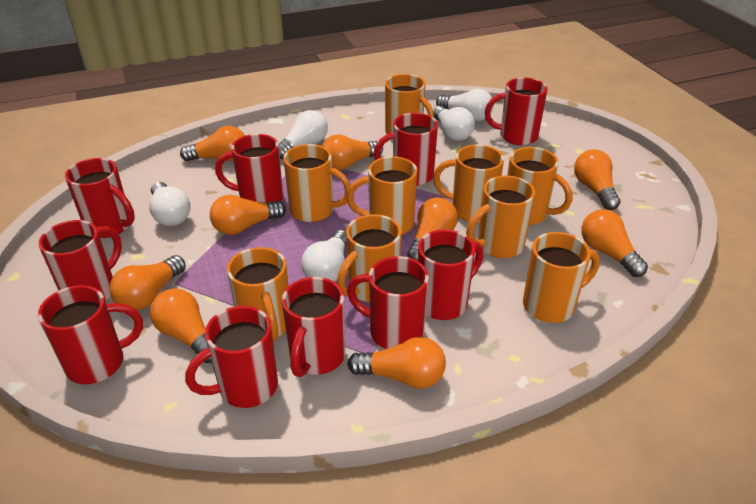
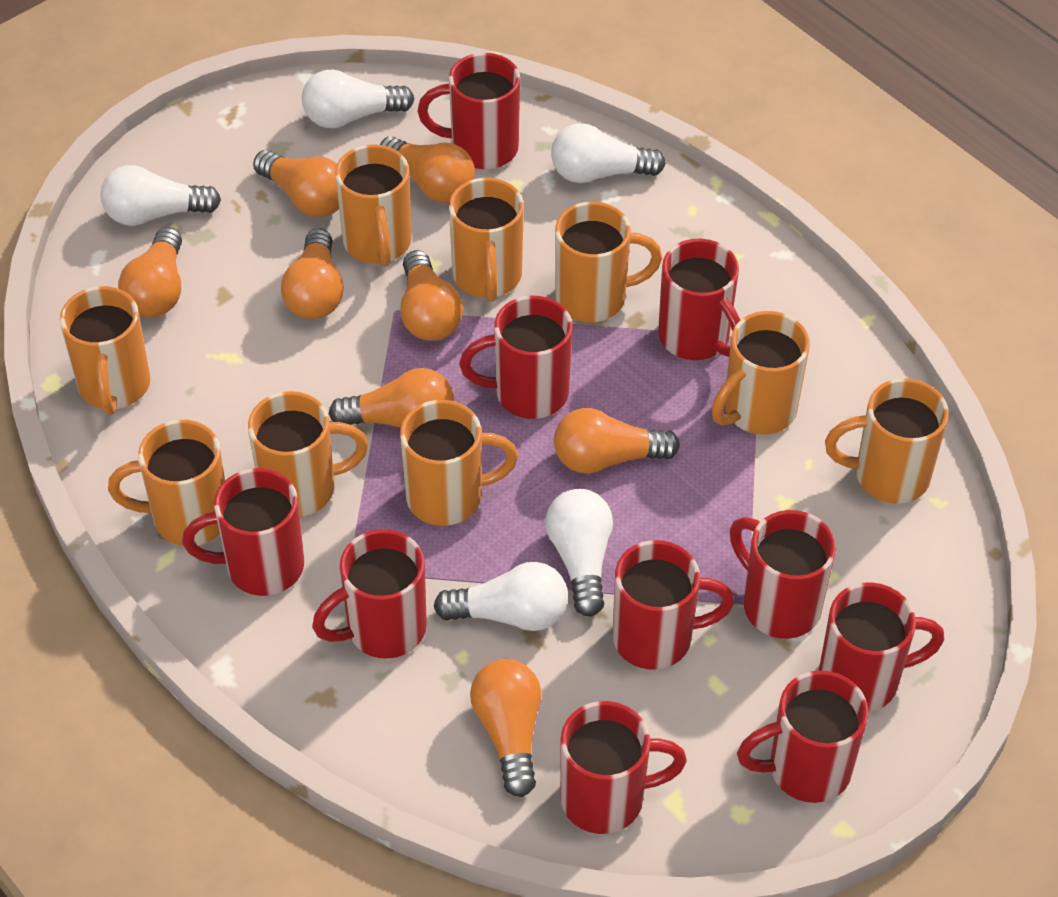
orange light bulb: [110,255,186,310] [150,288,212,363] [180,126,245,161] [210,195,286,235] [322,134,383,170] [348,337,446,389] [407,197,458,261] [574,149,620,210] [581,209,648,277] = 9 -> [118,227,182,317] [253,150,339,217] [281,228,344,319] [329,368,454,428] [380,136,475,203] [400,250,463,341] [470,659,542,797] [554,408,680,474] = 8

